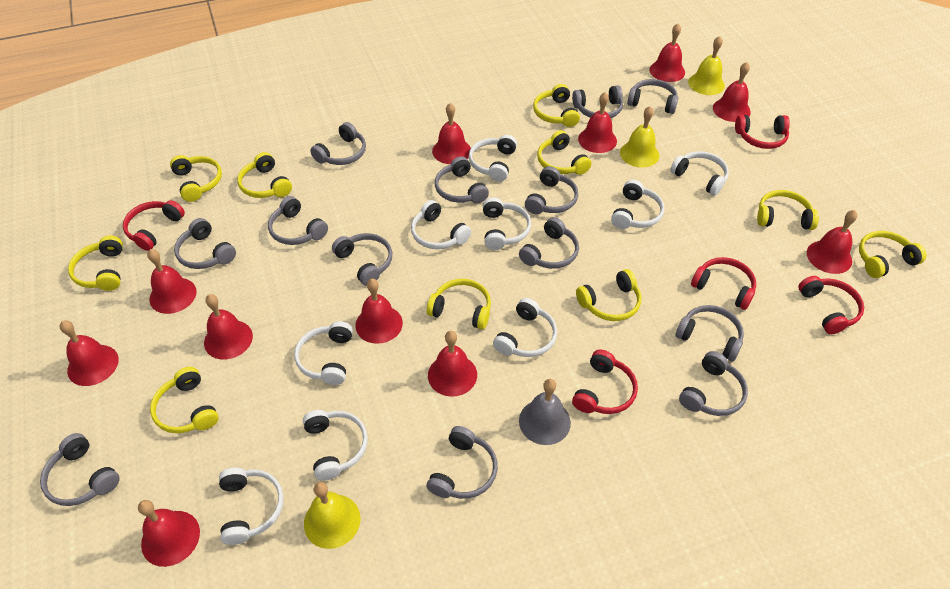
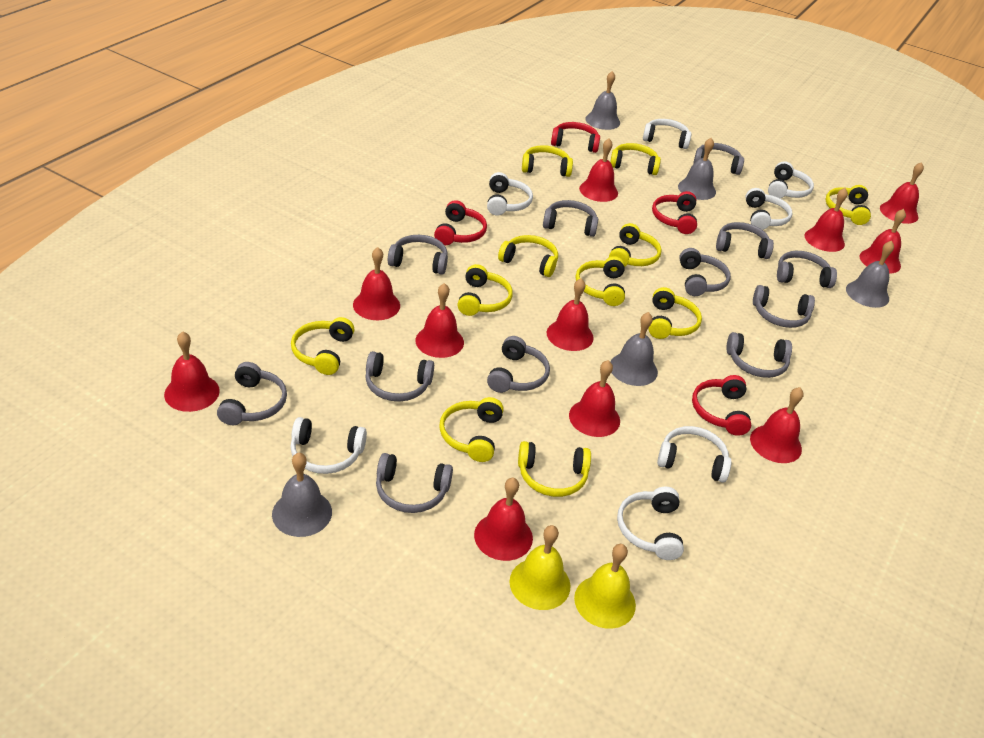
grey bell: [519,379,571,445] = 1 -> [272,453,332,537] [585,71,620,130] [610,312,658,386] [678,138,716,200] [846,241,894,308] = 5
grey headphones: [40,433,120,506] [174,218,236,269] [268,196,328,245] [310,122,366,165] [332,233,392,286] [427,426,498,499] [435,156,489,203] [519,217,579,269] [525,166,578,214] [572,85,623,118] [627,79,678,114] [676,305,744,361] [679,351,748,416] = 13 -> [217,362,287,425] [365,351,434,402] [376,453,453,513] [388,235,448,275] [487,336,550,393] [543,200,598,237] [679,248,731,296] [693,143,744,175] [716,222,774,259] [726,332,792,378] [753,285,815,328] [777,251,837,288] = 12
red headphones: [123,200,185,251] [572,349,638,414] [691,257,756,310] [735,115,790,149] [798,276,864,334] = 5 -> [434,200,487,245] [551,122,600,153] [652,191,697,234] [692,375,751,436] = 4
white headphones: [219,468,284,545] [294,321,353,385] [303,410,368,481] [411,200,471,249] [469,135,517,182] [483,197,531,250] [493,298,557,357] [611,180,665,229] [670,151,729,196] = 9 -> [290,417,367,474] [487,172,533,215] [617,487,684,560] [643,119,692,149] [657,426,732,483] [745,188,792,230] [768,161,814,198] = 7
yellow bell: [304,482,360,549] [620,106,659,168] [688,36,725,95] = 3 -> [509,525,571,610] [574,544,636,629] = 2
yellow headphones: [68,235,123,291] [150,367,219,433] [170,155,222,202] [237,152,292,198] [427,279,491,329] [533,84,580,127] [537,130,591,175] [576,269,642,321] [757,190,819,230] [859,231,927,278] = 10 -> [291,317,355,375] [439,397,504,462] [458,264,513,316] [498,235,558,277] [518,441,591,497] [522,145,573,177] [576,256,625,306] [609,223,662,266] [610,143,661,175] [648,287,702,339] [825,185,871,225] = 11

